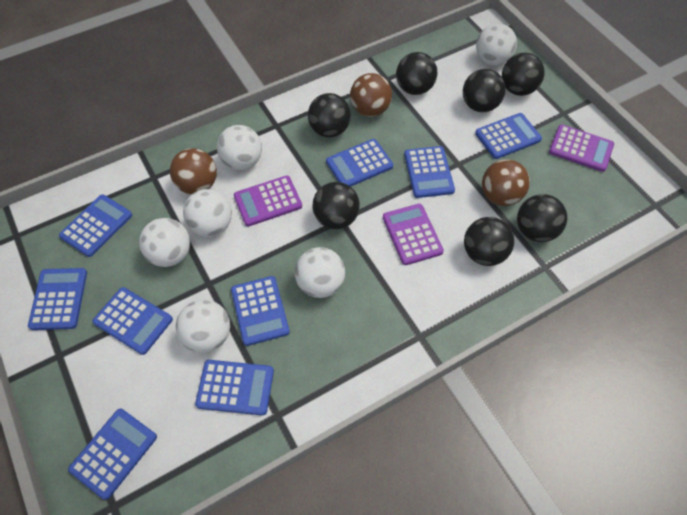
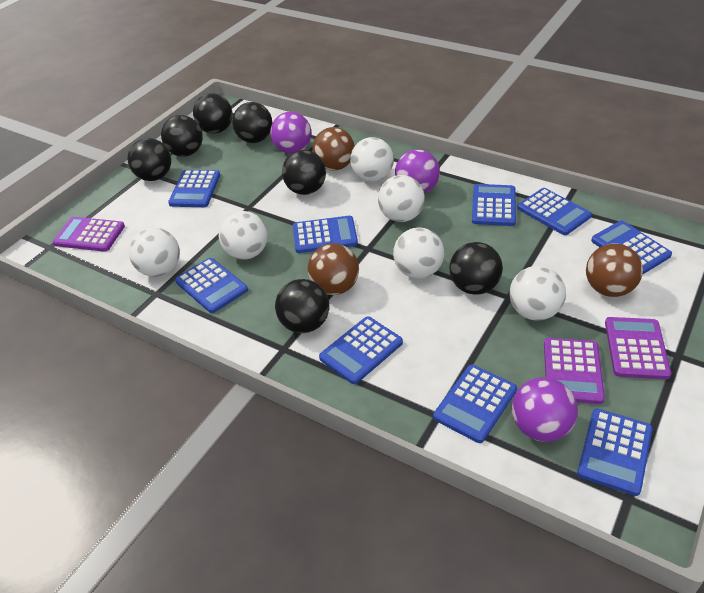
purple ball: none = 0 -> [270,112,311,154] [395,149,440,194] [512,377,578,442] = 3

